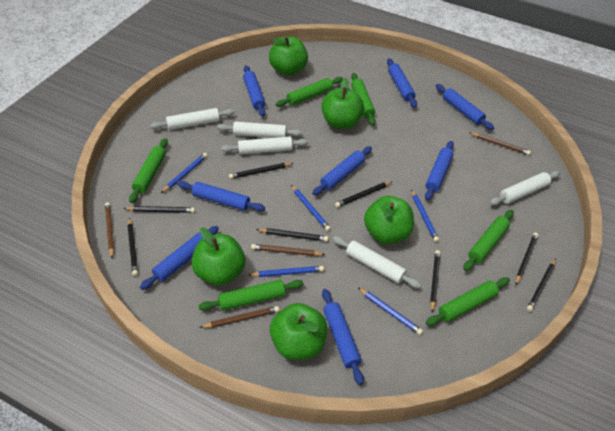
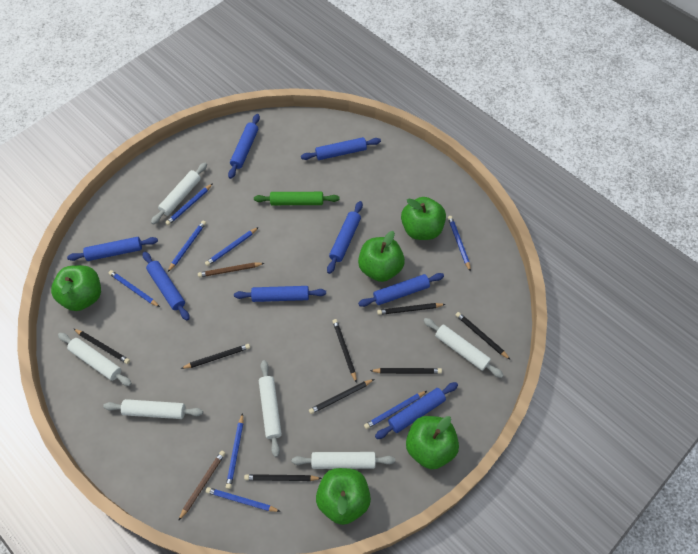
blue pencil: [161,153,208,193] [248,266,324,277] [291,185,331,231] [358,288,423,335] [411,189,439,242] = 5 -> [109,270,160,307] [165,183,213,225] [168,221,206,272] [205,227,259,266] [206,487,281,512] [226,413,243,489] [364,391,427,429] [448,216,471,272] = 8
brown pencil: [105,202,114,258] [199,306,279,328] [251,244,325,256] [469,132,531,155] = 4 -> [178,450,225,521] [198,262,264,277] = 2
green rolling pin: [129,138,168,203] [199,280,303,311] [275,77,343,107] [351,73,376,126] [426,277,510,326] [464,210,514,271] = 6 -> [254,192,340,205] = 1
white rolling pin: [150,108,234,130] [217,122,303,138] [221,136,309,154] [333,236,421,289] [490,171,560,206] = 5 -> [58,333,132,386] [103,399,203,419] [151,163,207,225] [259,360,282,457] [292,452,395,469] [423,318,503,378] = 6

